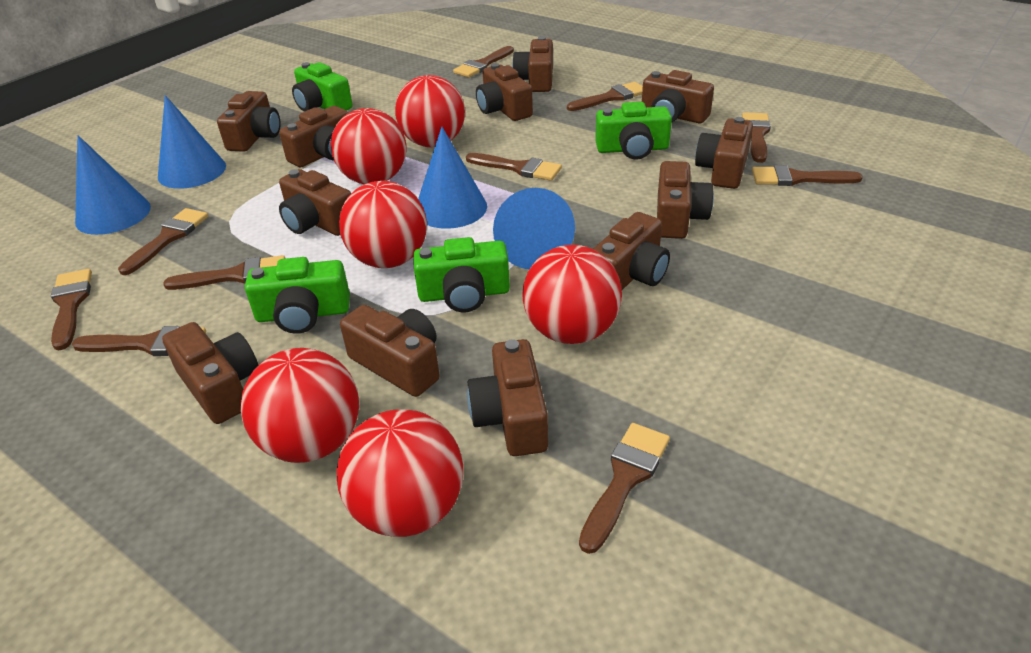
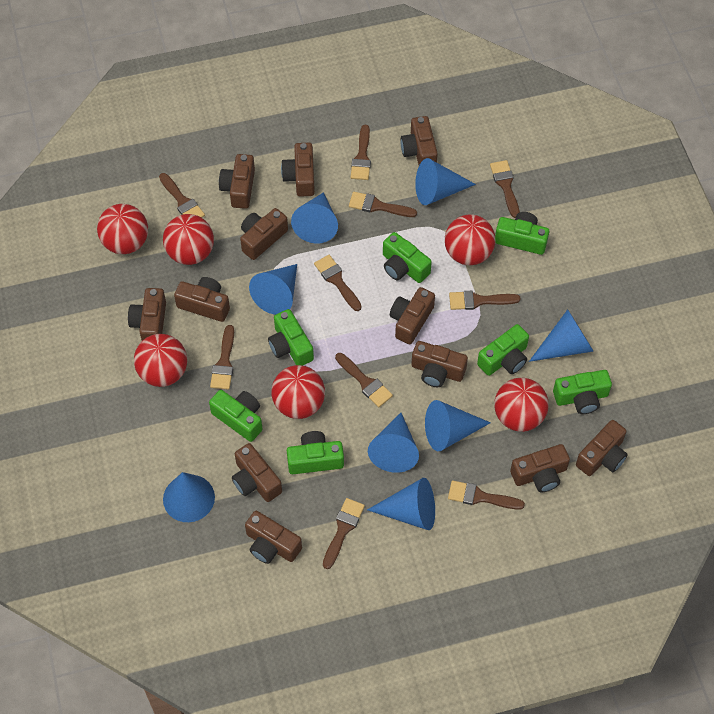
blue cone: [75,135,151,235] [158,95,226,189] [418,127,487,229] [493,188,575,269] = 4 -> [163,472,215,522] [249,264,297,315] [291,192,338,244] [367,478,435,530] [368,413,419,473] [415,158,476,205] [425,400,491,451] [529,309,593,362] = 8
green camera: [245,257,350,334] [292,62,353,112] [413,237,510,312] [595,102,672,160] = 4 -> [209,390,262,442] [268,309,314,366] [287,431,344,474] [383,232,432,283] [477,324,529,376] [495,212,549,255] [553,370,612,414] = 7

